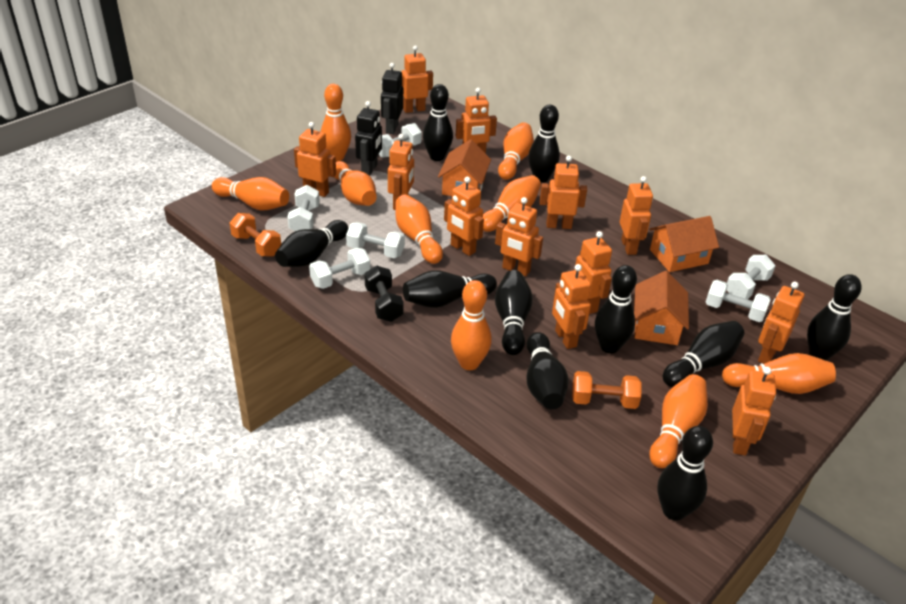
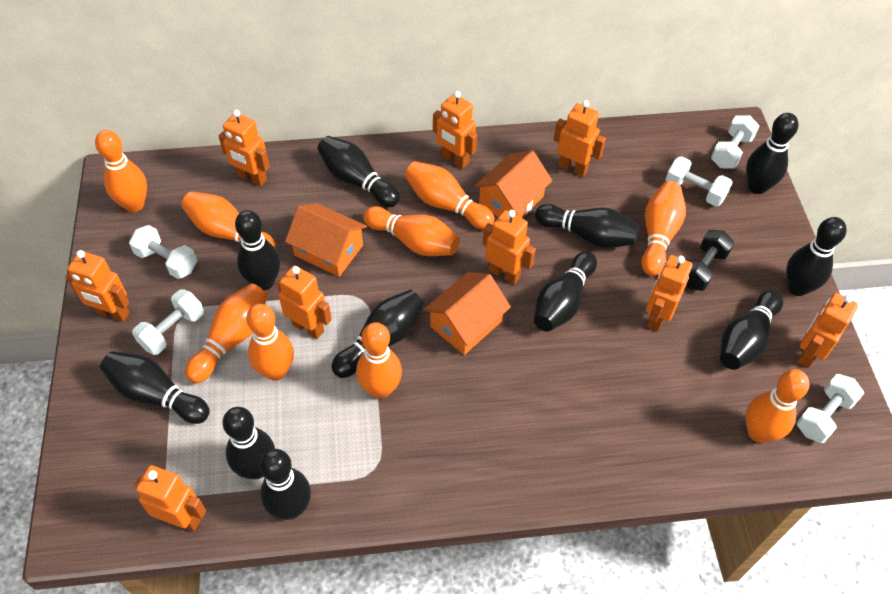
black bowling pin: [275,220,348,267] [403,270,497,308] [423,84,453,161] [495,270,533,355] [526,332,568,410] [528,105,560,182] [595,265,637,354] [657,426,713,521] [662,321,745,387] [807,274,862,361] = 10 -> [100,351,210,424] [222,407,275,479] [235,210,280,290] [259,449,311,520] [317,136,400,207] [331,290,424,378] [534,251,597,332] [535,204,639,248] [720,290,783,370] [746,113,798,194] [786,217,847,296] = 11
black robot: [355,101,382,176] [381,63,403,134] = 2 -> none = 0
orange dumbbell: [230,213,281,257] [572,371,642,409] = 2 -> none = 0
orange robot: [294,122,336,197] [388,134,414,210] [401,45,433,113] [444,177,484,256] [456,88,497,154] [495,197,543,276] [539,156,587,229] [552,264,591,349] [575,231,612,314] [620,176,653,255] [732,367,776,456] [758,282,804,364] = 12 -> [66,250,130,322] [135,465,206,531] [219,110,270,186] [277,265,332,339] [433,91,477,169] [483,210,536,284] [554,100,606,177] [646,255,693,331] [797,293,858,368] = 9
white dumbbell: [287,185,320,231] [309,248,370,289] [346,222,405,258] [379,123,422,158] [706,280,771,322] [727,255,775,299] = 6 -> [129,225,197,279] [132,289,204,355] [665,156,733,206] [711,115,759,169] [796,374,864,443] = 5

